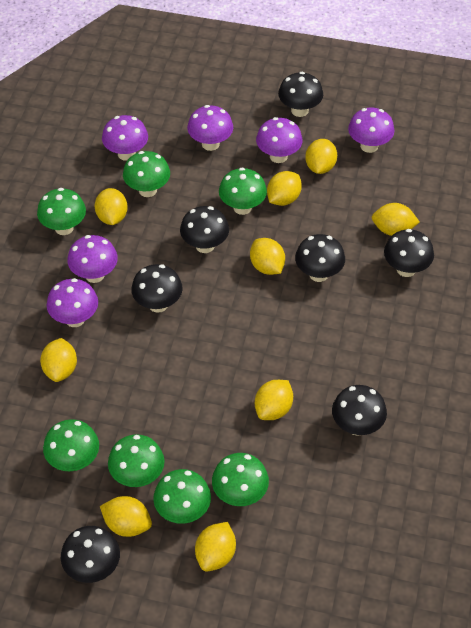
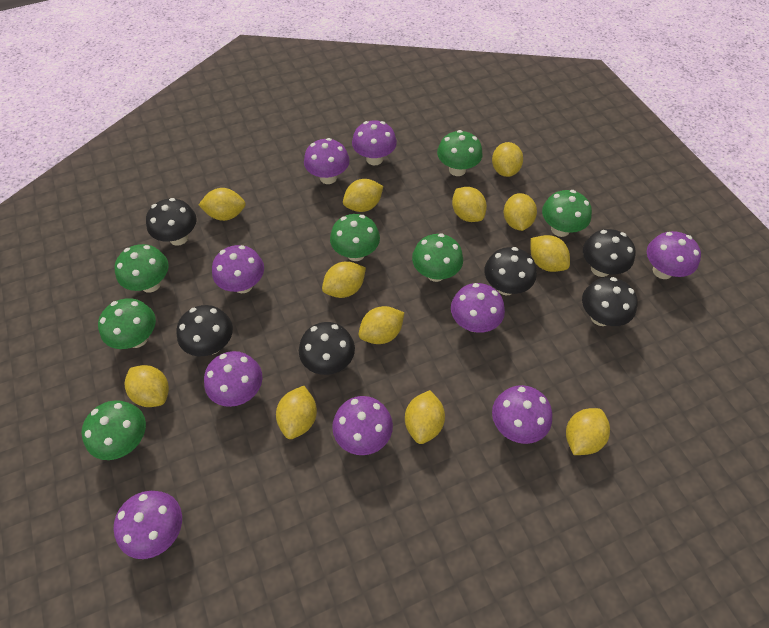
black mushroom: [61,526,120,583] [131,264,183,313] [180,206,229,253] [278,72,323,117] [295,234,345,282] [332,385,387,436] [384,229,434,277] = 7 -> [146,198,197,246] [176,305,233,356] [299,322,355,375] [484,247,537,295] [582,277,638,326] [583,229,635,277] = 6
purple mushroom: [47,278,98,327] [67,235,118,283] [102,115,148,161] [187,105,233,151] [256,117,303,163] [348,108,395,153] = 6 -> [113,491,182,559] [204,351,262,407] [212,245,264,293] [304,138,350,184] [332,396,393,455] [352,120,397,165] [451,283,505,333] [492,385,552,444] [647,231,701,279] = 9
yellow lemon: [40,338,77,382] [95,188,128,225] [100,496,152,537] [195,522,236,571] [250,238,285,275] [255,380,293,420] [267,171,302,206] [305,139,337,174] [372,203,420,236] = 9 -> [124,365,169,407] [199,188,246,221] [276,386,317,439] [322,261,366,298] [343,179,383,212] [359,306,404,344] [405,390,445,444] [452,187,487,222] [492,142,523,177] [504,193,537,231] [531,235,570,272] [566,408,610,455] = 12

